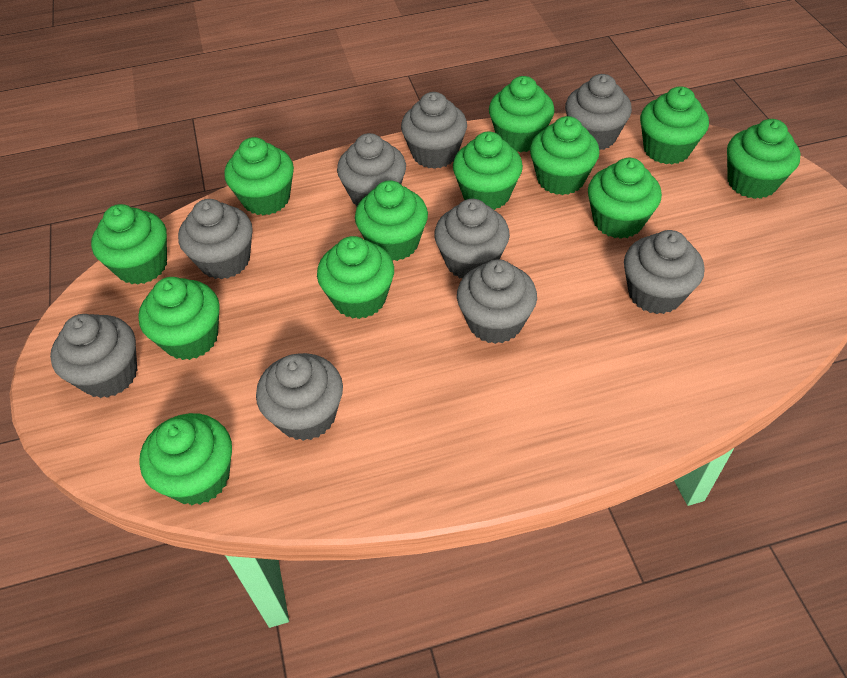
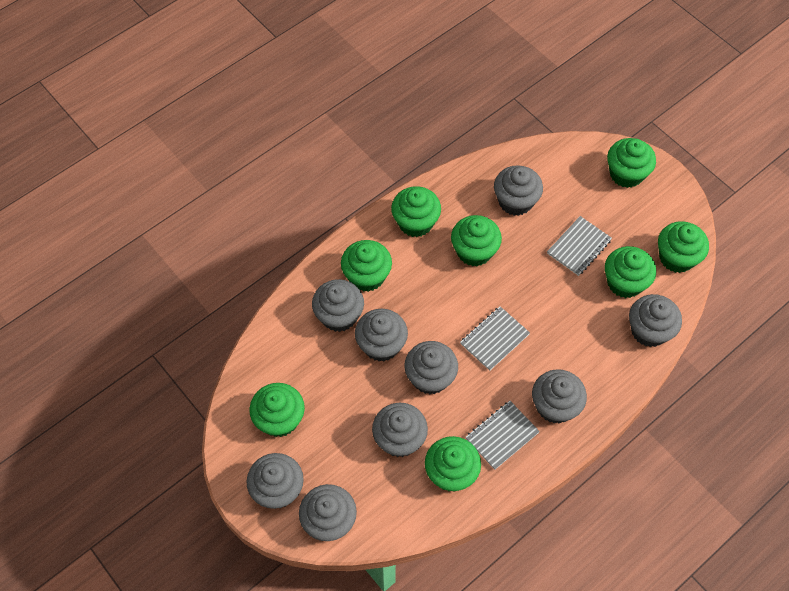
green cupcake: [91,204,167,285] [138,277,220,360] [139,413,232,505] [224,137,294,215] [317,236,394,319] [355,180,428,261] [453,132,523,210] [489,76,555,153] [530,116,600,195] [588,158,662,239] [640,86,709,165] [727,119,801,199] = 12 -> [249,383,305,437] [341,240,392,292] [391,186,441,237] [425,436,481,492] [451,215,502,266] [605,246,656,298] [607,138,656,188] [658,221,709,273] = 8
grey notebook: none = 0 -> [460,306,530,371] [466,401,540,470] [547,216,612,276] = 3

